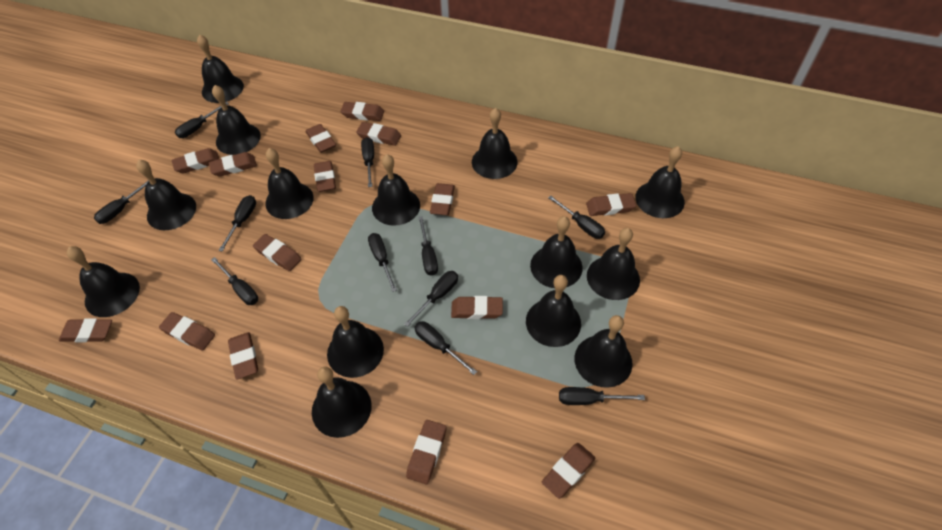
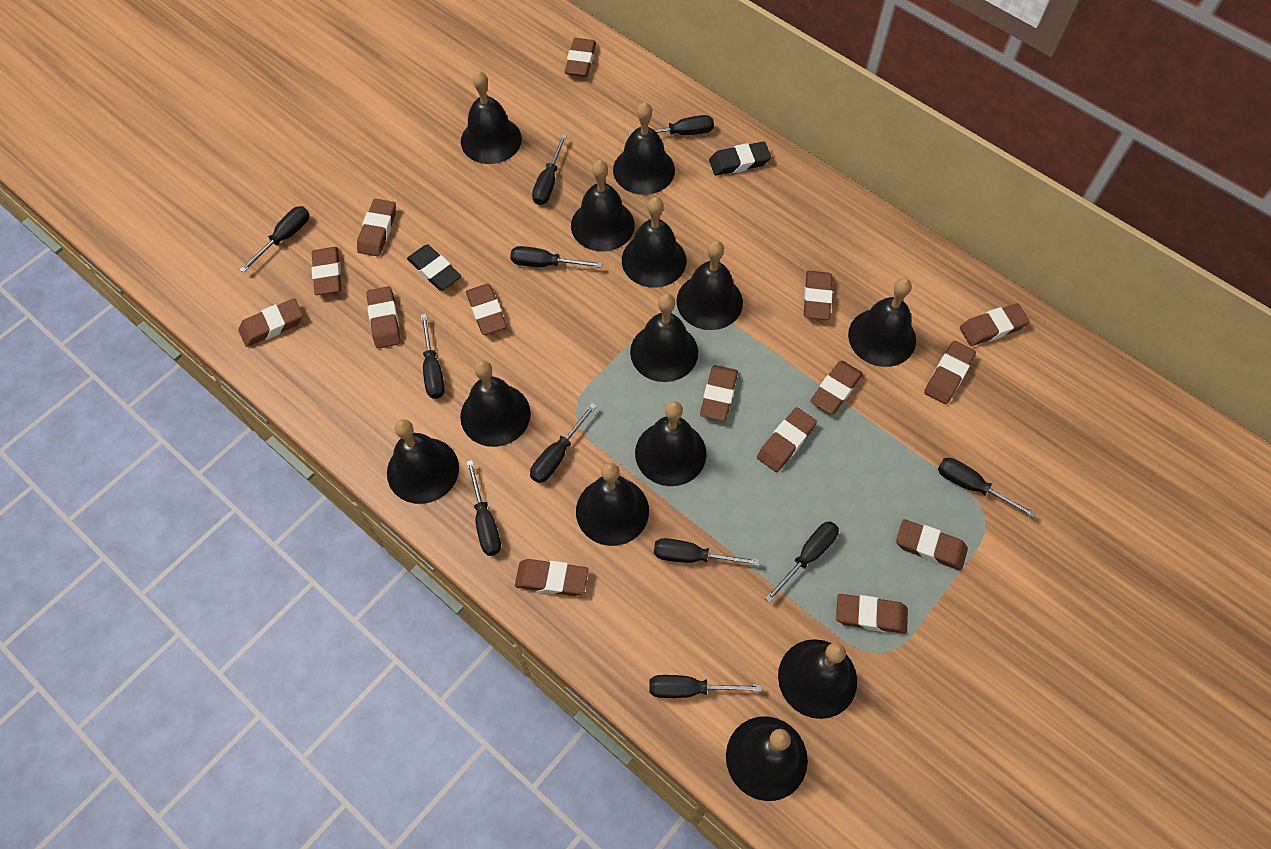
black bell: [67,246,140,317] [136,160,196,230] [197,34,244,103] [212,85,261,155] [265,148,314,219] [312,367,372,438] [327,306,384,378] [372,154,420,226] [472,108,518,179] [526,275,581,347] [530,216,583,288] [575,315,633,388] [587,228,640,300] [635,146,685,218] = 14 -> [387,419,459,504] [460,360,531,447] [461,71,522,164] [571,160,635,251] [576,463,649,546] [613,102,675,195] [622,197,686,288] [630,294,698,382] [635,401,707,486] [676,241,743,330] [726,716,808,801] [778,639,857,719] [848,278,916,367] = 13
black eraser: none = 0 -> [407,244,461,291] [709,141,771,176] = 2

